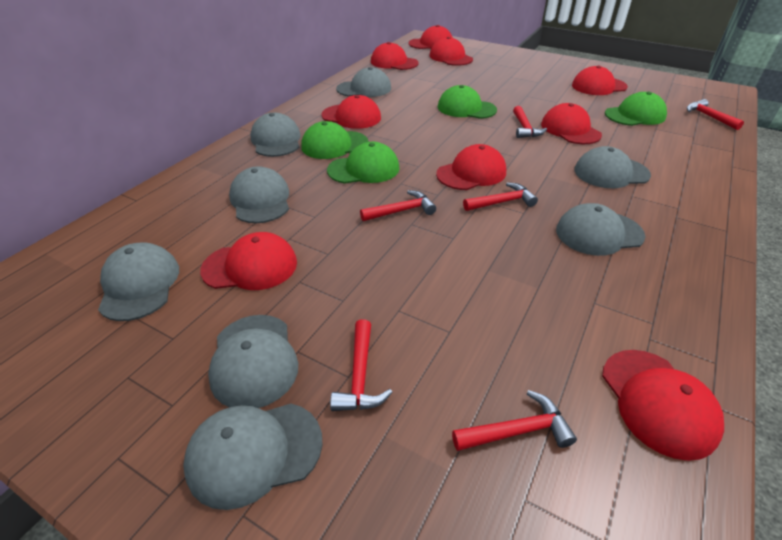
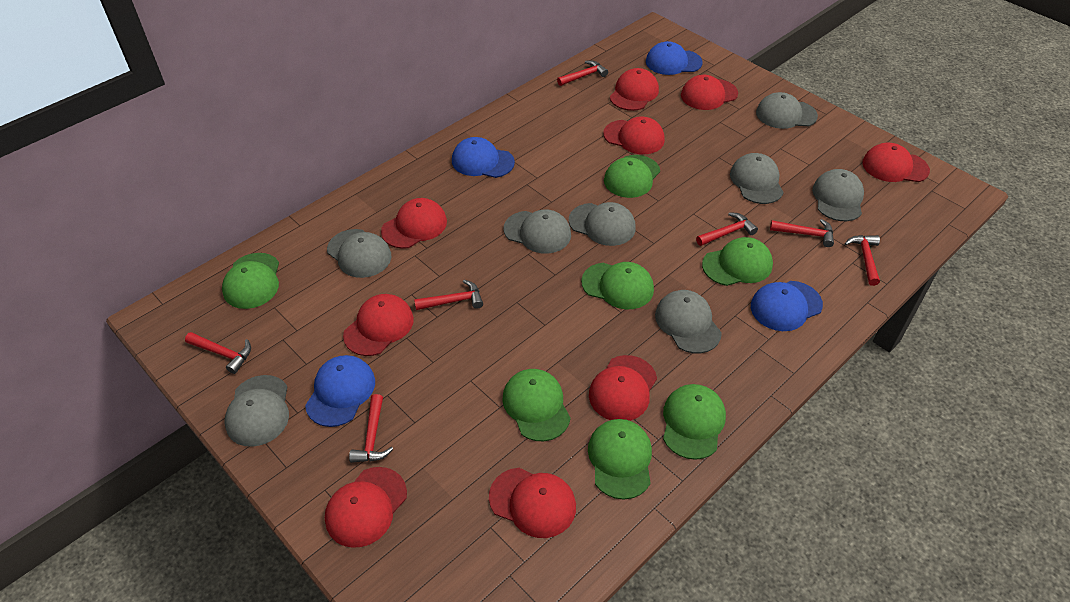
blue cap: none = 0 -> [305,355,375,427] [452,137,515,178] [646,41,703,75] [751,281,823,331] = 4
green cap: [301,121,369,159] [327,142,400,184] [438,85,497,119] [605,92,667,126] = 4 -> [222,253,279,309] [502,369,571,441] [581,262,654,309] [588,419,652,500] [604,155,660,198] [663,384,726,460] [702,237,773,286] = 7
red hammer: [330,319,393,411] [360,190,436,221] [452,390,577,451] [463,182,538,211] [513,106,547,138] [687,99,744,130] = 6 -> [185,332,251,374] [349,394,393,463] [414,280,483,310] [557,61,608,86] [696,212,758,246] [770,219,834,247] [845,235,880,286] = 7

